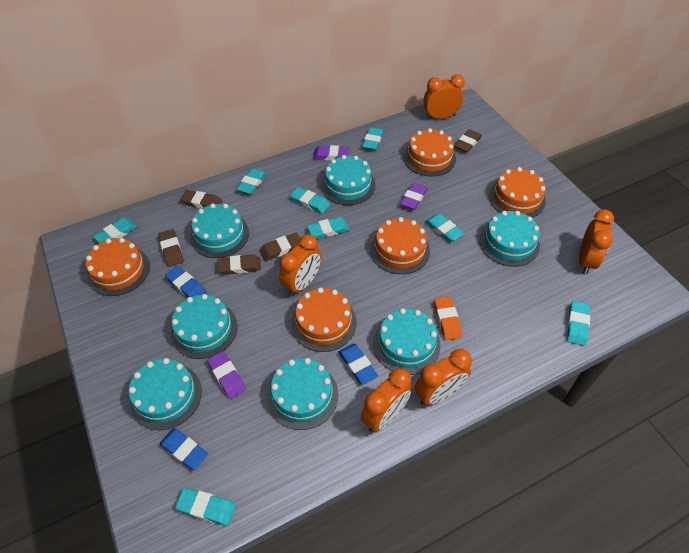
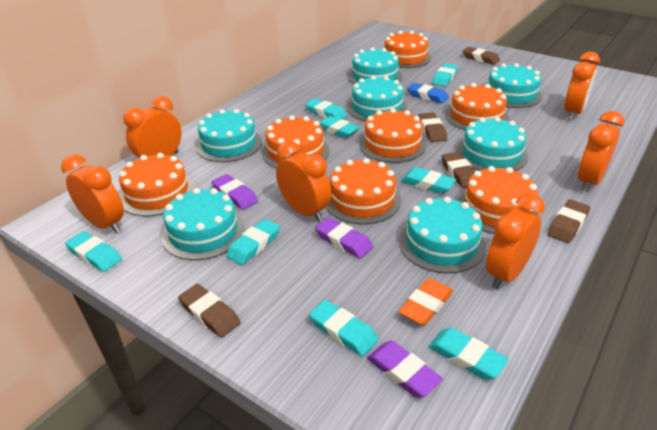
blue eraser: [159,428,208,470] [165,266,206,297] [339,344,378,385] = 3 -> [407,83,449,104] = 1
orange cake: [85,238,150,296] [291,287,357,352] [370,217,430,274] [403,128,456,177] [489,167,546,218] = 5 -> [119,153,195,216] [262,115,330,168] [326,158,401,224] [359,108,427,163] [384,31,431,68] [445,83,509,130] [458,166,540,234] = 7
orange clock: [279,234,321,296] [361,368,412,432] [415,349,472,405] [423,75,465,119] [579,209,614,274] = 5 -> [61,154,124,233] [123,96,182,158] [276,141,331,222] [486,193,545,289] [564,52,600,120] [578,111,624,192] = 6

